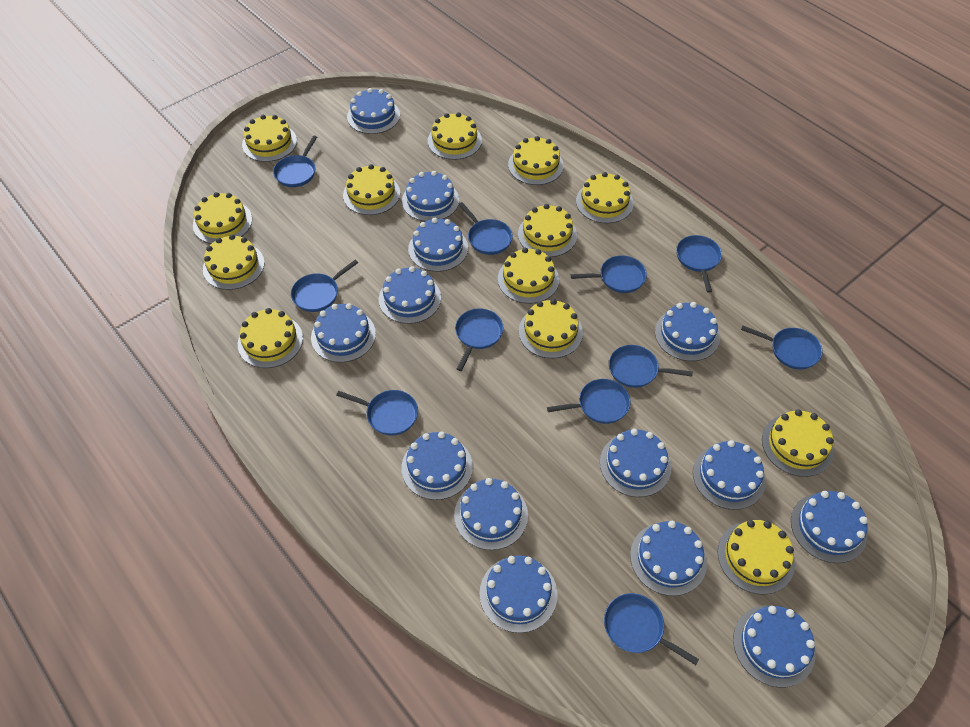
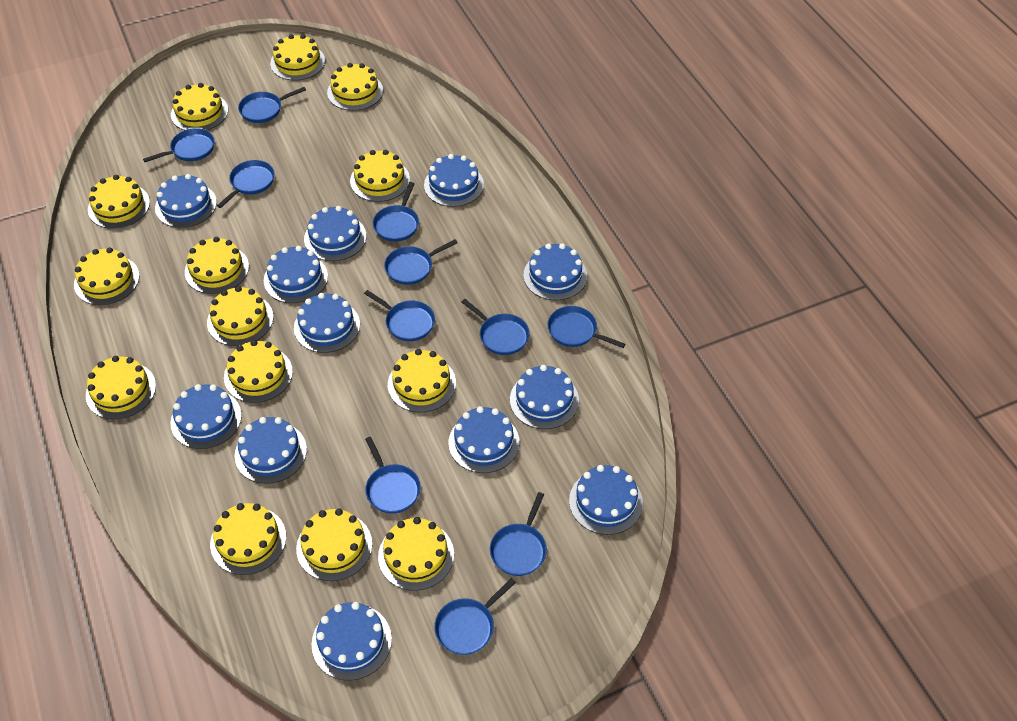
blue cake: [311,303,376,363] [347,88,400,134] [379,266,441,324] [401,432,473,500] [402,171,459,221] [408,218,468,272] [454,478,528,550] [479,556,558,633] [600,429,672,497] [630,521,707,596] [655,302,720,361] [693,440,766,510] [733,605,816,688] [791,491,868,563] = 14 -> [155,174,217,228] [170,384,242,449] [235,417,307,484] [264,246,328,303] [294,293,360,353] [304,206,366,261] [312,602,392,680] [424,154,484,207] [449,406,520,473] [510,365,579,429] [523,243,587,300] [569,465,643,535] = 12
yellow cake: [193,192,252,244] [203,234,264,290] [238,308,303,368] [242,115,297,162] [343,164,400,215] [428,112,482,160] [498,248,559,304] [508,136,564,185] [518,204,577,257] [519,299,583,359] [576,172,634,223] [718,520,795,595] [762,409,834,477] = 13 -> [74,248,140,305] [86,356,156,419] [88,175,150,229] [171,83,228,130] [185,237,249,294] [207,286,274,346] [210,503,286,575] [224,340,293,403] [270,34,325,80] [296,508,372,581] [327,63,383,111] [350,150,410,202] [378,517,454,591] [388,349,456,413] = 14

